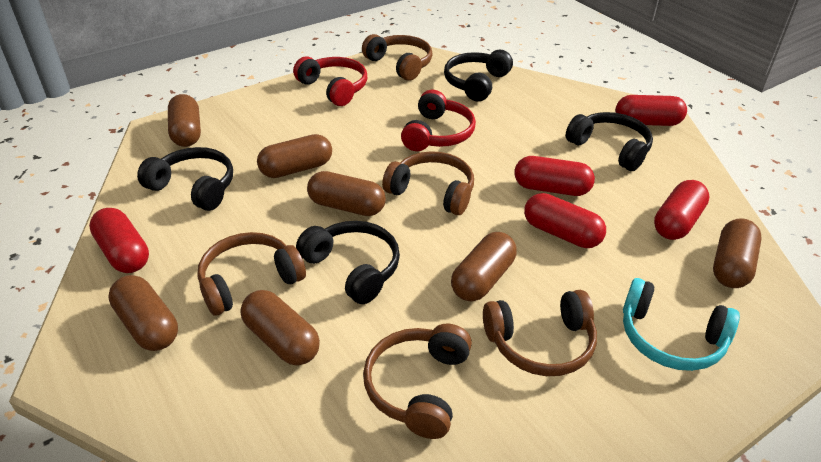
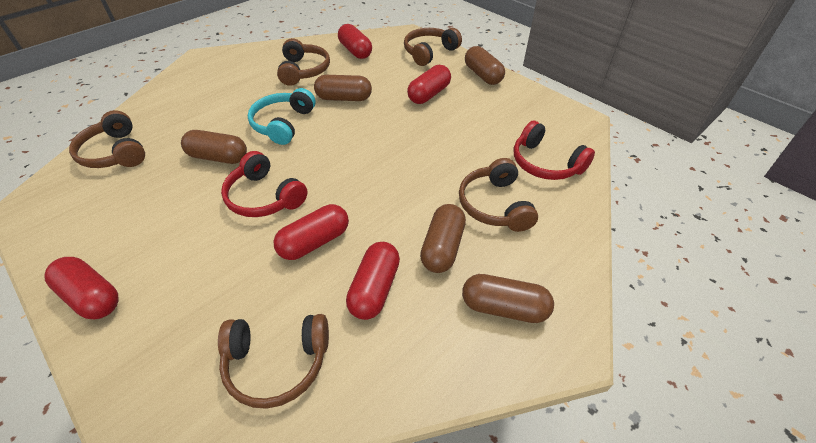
black headphones: [137,147,233,211] [296,221,400,304] [444,50,513,101] [565,112,653,171] = 4 -> none = 0
brown capsule: [108,275,178,351] [168,94,201,147] [241,290,320,365] [257,134,332,178] [307,171,386,216] [451,232,517,301] [713,218,762,288] = 7 -> [181,130,247,164] [314,75,372,101] [420,204,466,273] [462,274,554,323] [465,46,505,85] = 5

